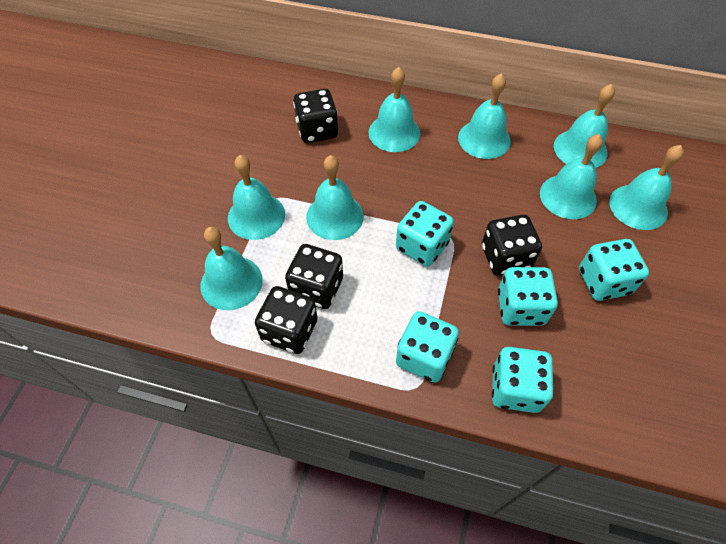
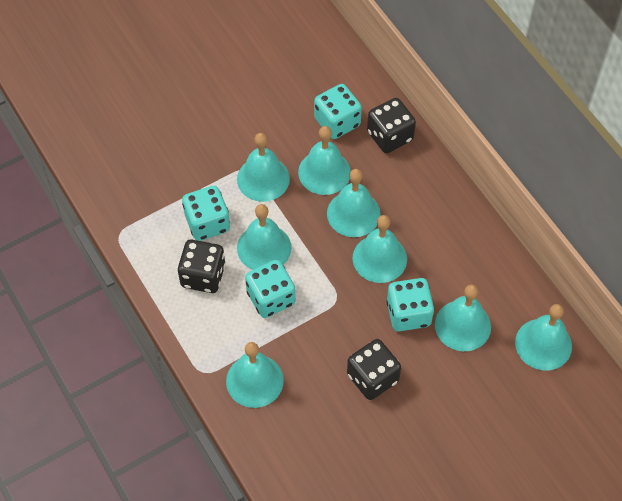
black dice: [255,286,318,354] [285,244,343,309] [293,89,338,143] [482,215,542,276] = 4 -> [178,239,225,293] [347,339,401,400] [367,98,416,153] = 3
turquoise dice: [396,201,454,266] [396,311,459,383] [492,347,554,413] [498,267,558,326] [579,239,649,301] = 5 -> [182,186,230,241] [245,260,296,318] [314,84,362,139] [387,278,434,331] = 4

